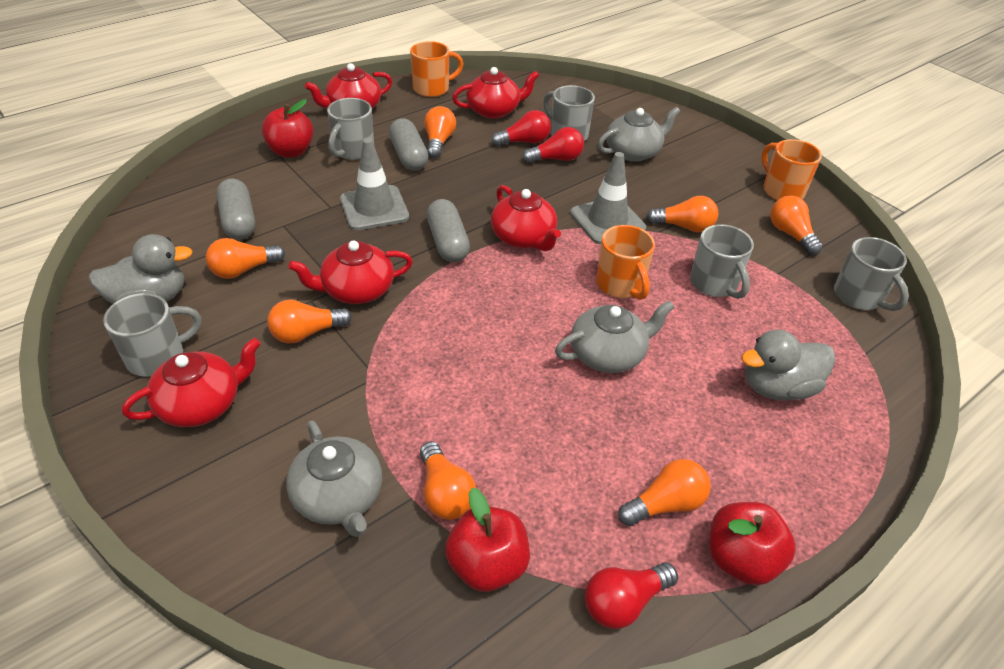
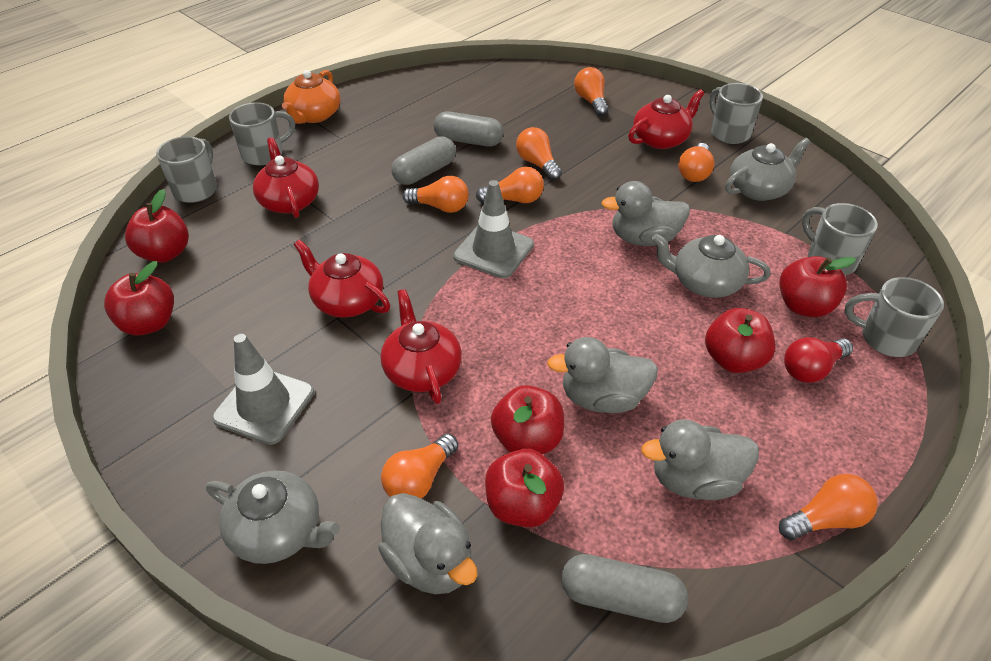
grey duck: [88,234,193,304] [741,330,835,401] = 2 -> [378,493,477,594] [547,337,658,413] [601,181,690,246] [641,419,759,500] = 4
orange mug: [410,41,464,97] [596,225,655,300] [761,139,822,200] = 3 -> none = 0
orange teapot: none = 0 -> [282,70,341,124] = 1
red apple: [261,99,314,158] [445,487,530,592] [709,502,796,585] = 3 -> [104,261,174,335] [125,189,189,263] [485,449,564,527] [491,385,564,454] [705,308,775,373] [779,256,856,317] = 6
red light bulb: [492,110,551,146] [522,127,584,163] [585,562,678,629] = 3 -> [784,337,853,383] = 1
red teapot: [122,338,261,427] [288,241,413,304] [305,63,392,109] [452,67,540,119] [491,185,561,251] = 5 -> [253,137,319,218] [294,239,390,318] [381,289,462,404] [628,89,705,149] = 4

